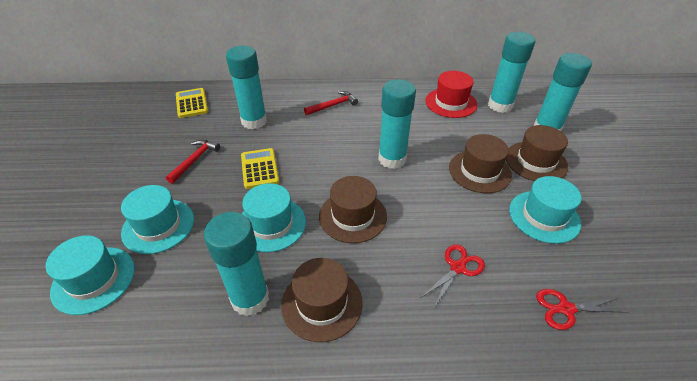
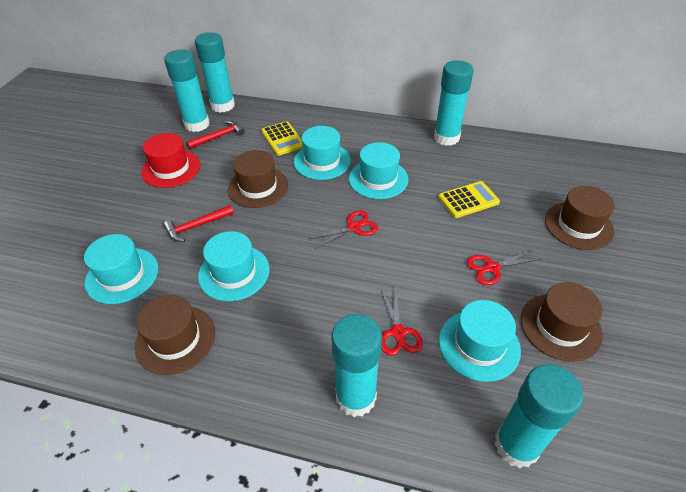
red scissors: [422,244,485,306] [536,289,628,330] = 2 -> [310,210,378,248] [381,286,423,356] [467,250,541,285] = 3
turquoise hat: [46,235,135,315] [121,185,194,254] [242,183,306,252] [509,176,582,244] = 4 -> [84,234,158,304] [198,231,269,301] [294,126,351,180] [349,142,408,199] [439,300,521,382] = 5

